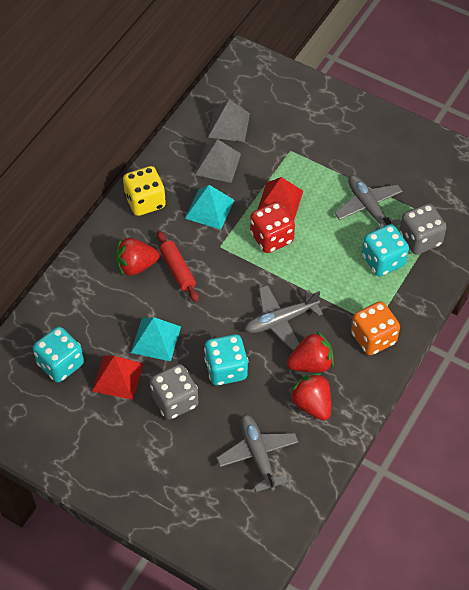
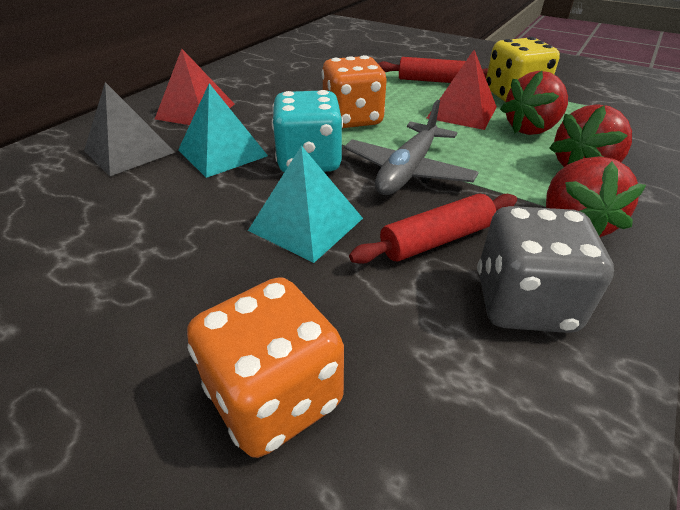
grey dice: [150,364,198,420] [399,203,447,255] = 2 -> [477,206,614,333] = 1
grey plane: [217,414,299,492] [245,285,323,350] [334,175,403,231] = 3 -> [344,100,479,195] = 1
grey pyramid: [195,139,241,183] [208,100,250,142] = 2 -> [84,82,176,176] = 1
orange dice: [351,301,400,355] = 1 -> [187,277,344,458] [321,55,386,128] = 2
red dice: [250,201,295,253] = 1 -> none = 0
red rolling pin: [157,230,199,302] = 1 -> [349,193,517,264] [378,57,488,83] = 2
turquoise dice: [33,327,84,382] [204,334,248,385] [362,224,409,276] = 3 -> [272,90,343,172] = 1

